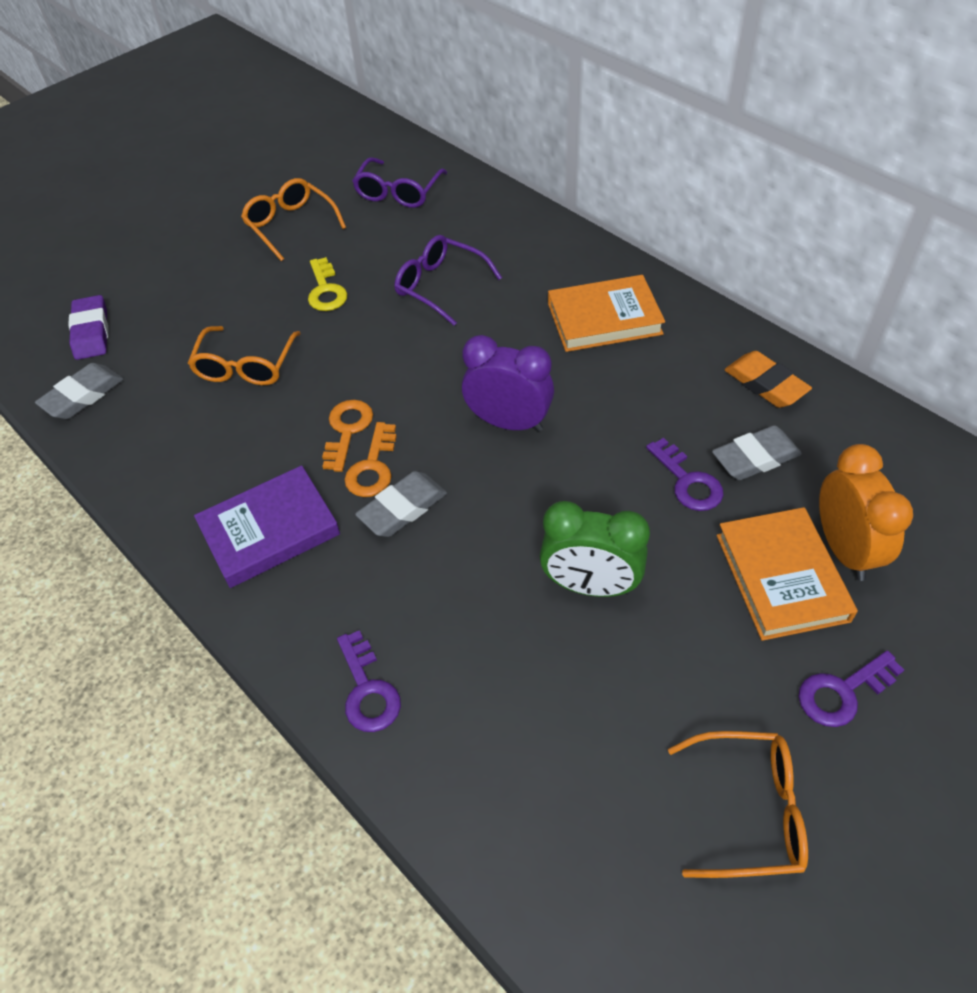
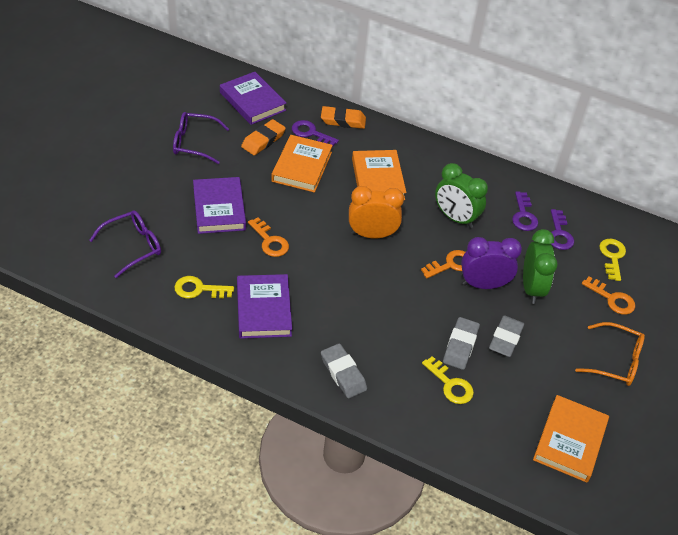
green clock: [539,501,650,597] = 1 -> [435,163,488,228] [523,229,558,304] = 2
orange book: [548,275,665,352] [717,507,858,641] = 2 -> [271,135,333,193] [352,150,407,200] [533,395,609,483] = 3
orange eraser: [724,351,812,408] = 1 -> [241,119,286,155] [321,106,366,129] = 2
orange glasses: [188,326,301,385] [241,178,346,261] [668,731,808,878] = 3 -> [575,322,645,386] = 1
orange key: [322,400,373,472] [345,422,397,497] = 2 -> [248,217,289,257] [421,250,465,278] [582,277,635,315] = 3
purple book: [194,465,340,588] = 1 -> [193,177,246,234] [220,72,286,125] [237,274,292,339] = 3
purple eraser: [68,295,108,360] = 1 -> none = 0
yellow key: [308,257,347,311] = 1 -> [174,276,234,299] [422,356,474,404] [599,239,626,281] = 3

